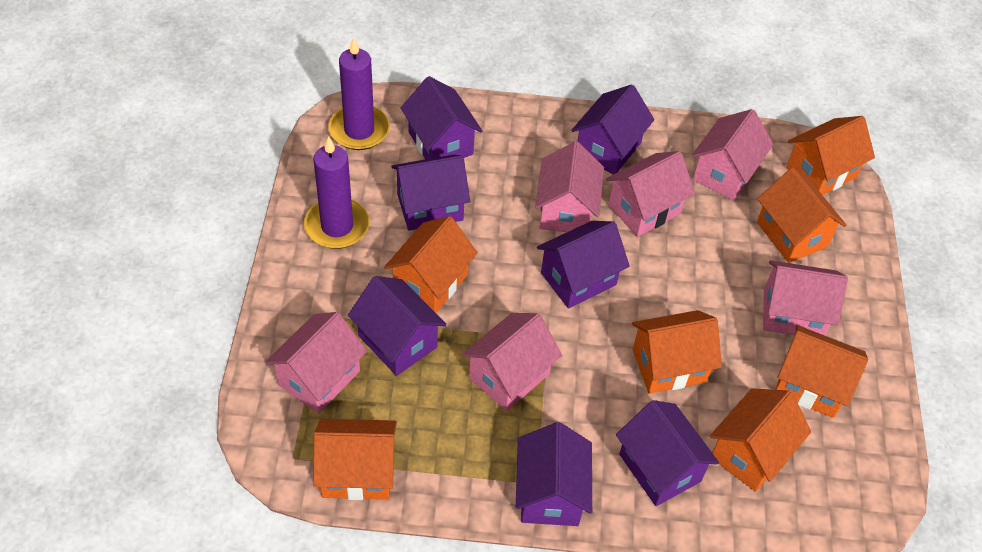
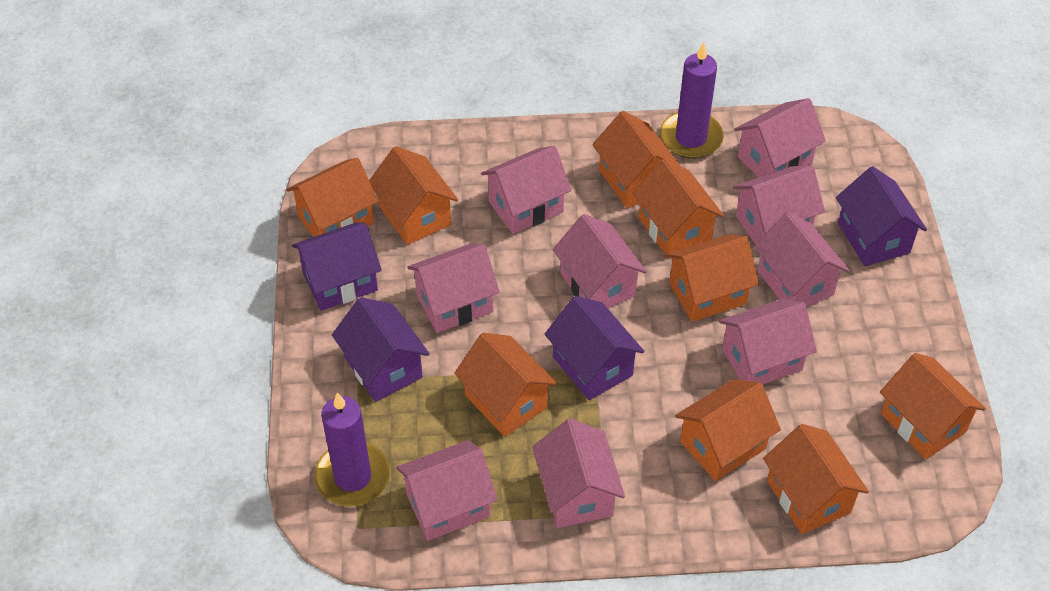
orange house: [313,419,397,500] [384,216,478,313] [632,310,722,393] [710,388,811,492] [757,168,847,263] [775,325,868,418] [786,116,875,195] = 7 -> [287,158,378,237] [369,146,458,245] [454,333,557,437] [592,111,681,208] [632,159,724,258] [665,235,759,322] [675,379,781,481] [763,424,869,534] [880,353,986,459] = 9
pink house: [265,312,367,414] [462,313,562,411] [535,141,604,232] [606,151,695,237] [691,109,774,201] [763,260,848,335] = 6 -> [396,440,497,541] [407,243,500,333] [481,146,572,234] [532,419,625,528] [553,214,647,308] [719,299,817,385] [733,165,825,244] [734,98,826,177] [754,212,850,307] = 9
purple house: [348,276,447,376] [391,155,470,231] [401,76,482,159] [516,422,592,526] [537,221,630,309] [571,84,654,174] [616,400,719,506] = 7 -> [292,222,382,311] [332,297,429,402] [545,296,645,400] [836,166,927,266] = 4

